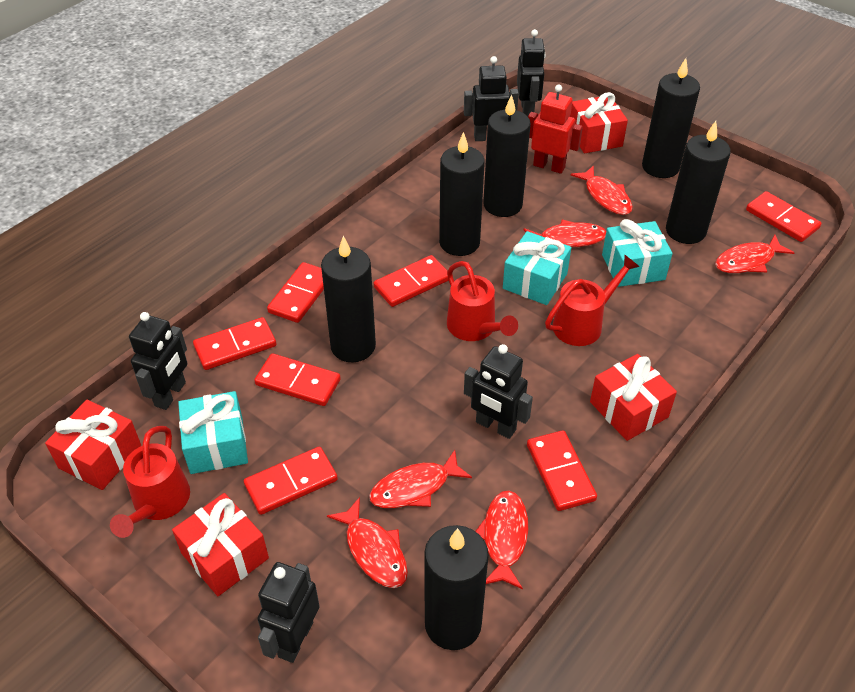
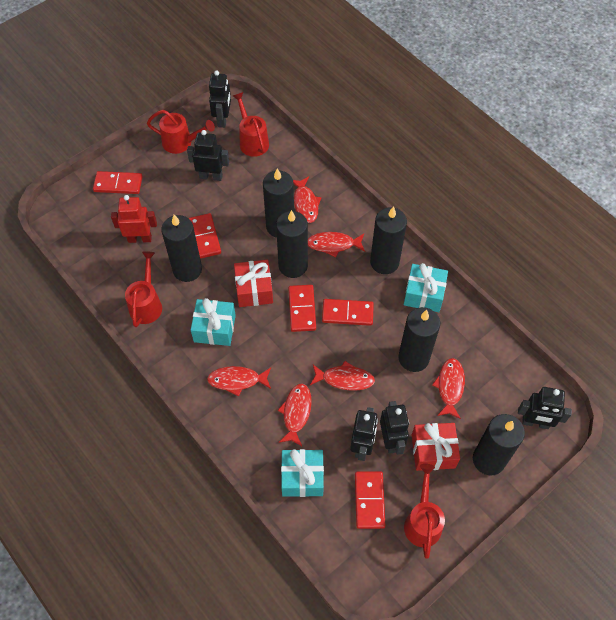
red domino: [193,317,276,370] [244,447,338,515] [254,353,341,406] [267,262,324,323] [374,255,449,307] [527,430,597,511] [746,191,821,242] = 7 -> [93,171,143,194] [189,213,221,259] [288,285,316,332] [322,299,374,326] [355,471,386,529] = 5
red gift: [45,400,141,490] [172,493,269,596] [569,92,628,153] [590,354,677,441] = 4 -> [234,260,273,307] [412,423,460,471] = 2
red watering can: [110,426,190,538] [447,261,518,341] [545,255,640,346] = 3 -> [125,251,162,327] [147,110,215,154] [233,92,269,157] [404,464,445,559] = 4

